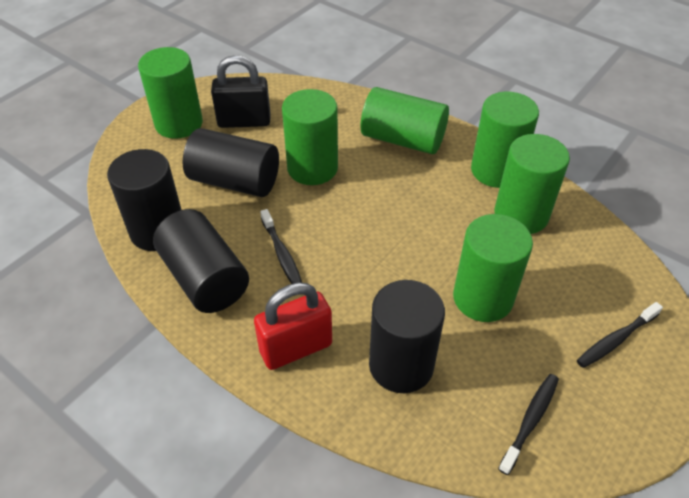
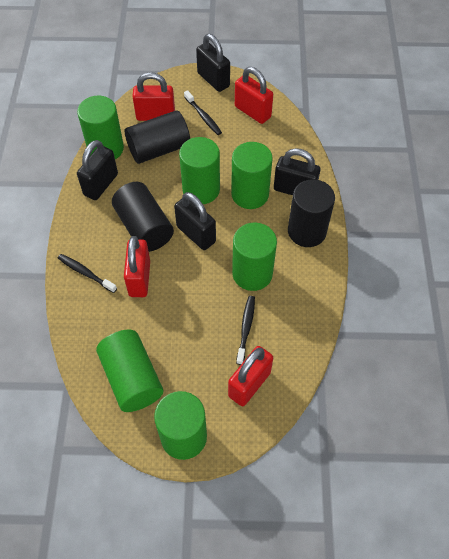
black cylinder: [107,149,182,251] [153,209,249,313] [183,128,279,197] [369,280,445,393] = 4 -> [112,182,174,252] [125,110,190,164] [288,179,335,247] = 3
black padlock: [211,55,271,128] = 1 -> [77,140,118,200] [174,192,216,250] [196,34,230,92] [274,148,320,195] = 4
red padlock: [254,283,332,370] = 1 -> [124,236,150,297] [132,72,175,121] [228,346,273,406] [235,67,273,124] = 4

